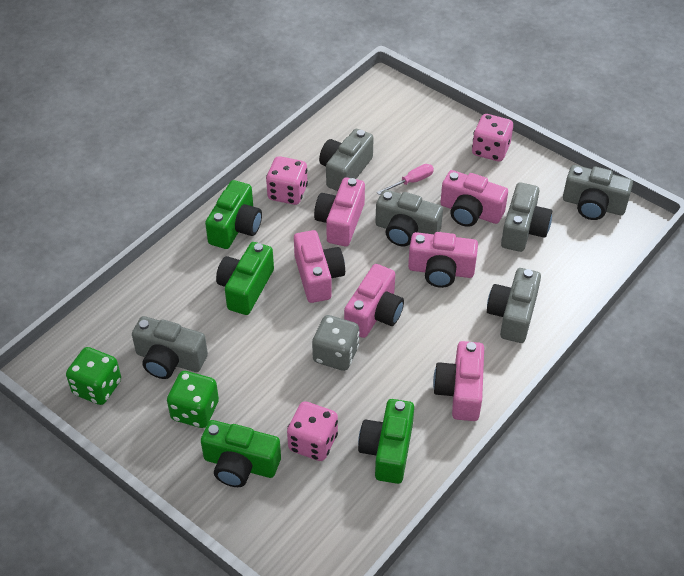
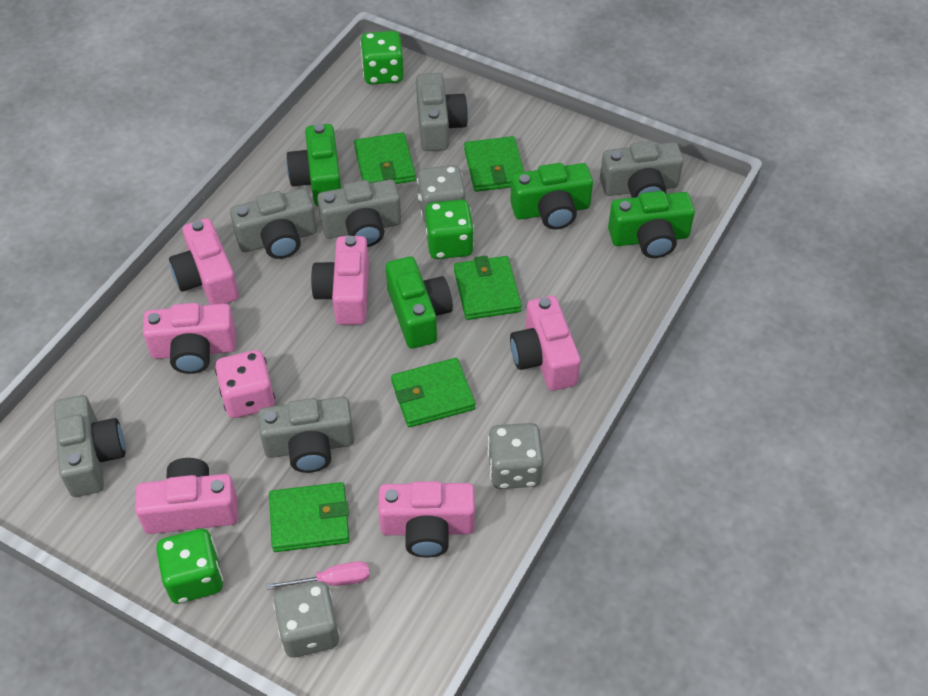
green dice: [66,347,121,405] [167,371,219,428] = 2 -> [156,529,223,604] [360,31,404,85] [425,199,474,259] = 3
green wallet: none = 0 -> [269,482,350,552] [354,132,416,184] [391,358,475,427] [454,255,522,320] [464,136,524,192] = 5
grey dice: [312,315,359,371] = 1 -> [273,582,340,658] [417,165,466,223] [488,423,544,489] = 3
pink dice: [266,156,308,205] [287,401,338,461] [472,114,513,161] = 3 -> [215,350,275,418] = 1

